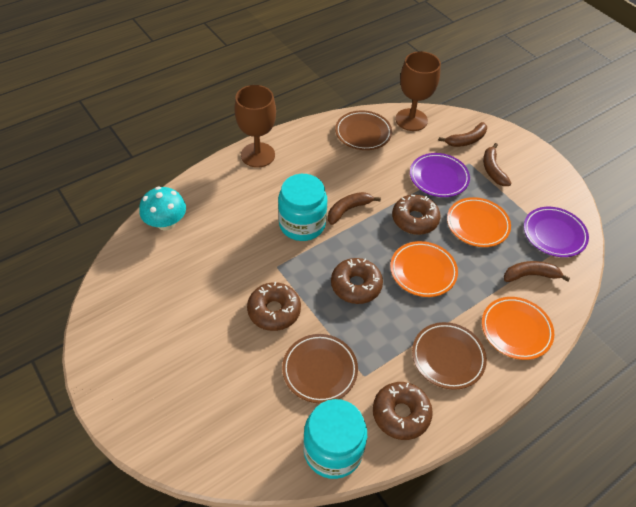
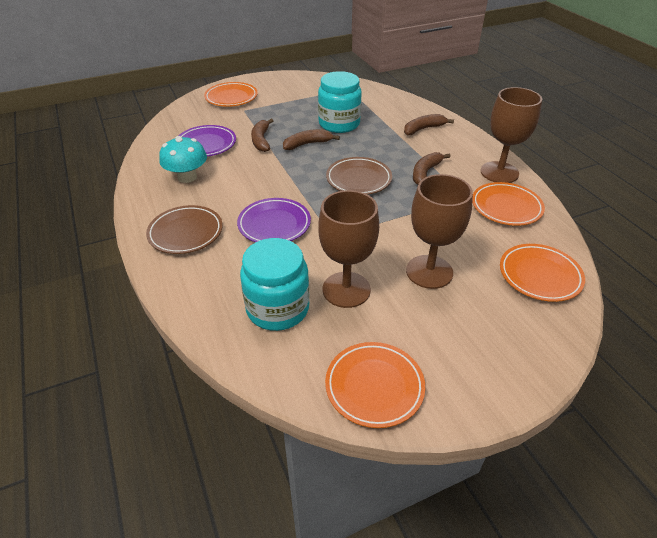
brown donut: [247,282,301,331] [331,258,383,304] [373,382,433,440] [392,195,441,235] = 4 -> none = 0
brown goblet: [234,85,276,168] [395,51,441,131] = 2 -> [318,190,379,308] [406,174,473,289] [481,87,542,183] = 3
brown plate: [282,334,358,403] [335,110,392,150] [412,322,487,390] = 3 -> [146,205,223,254] [326,157,392,195] = 2
orange plate: [390,241,458,297] [447,197,511,247] [482,297,554,360] = 3 -> [204,82,258,107] [325,342,425,428] [472,182,545,226] [500,244,585,302] = 4

